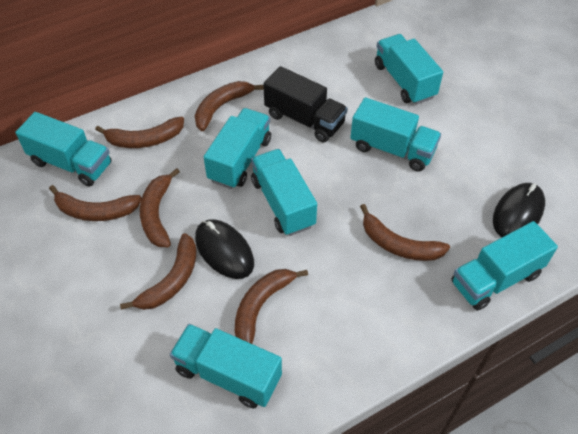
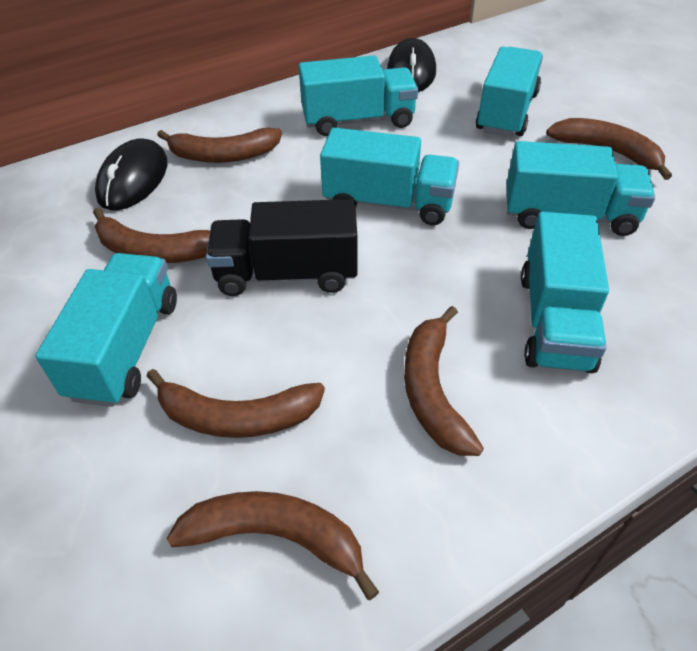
brown banana: [49,185,142,221] [95,117,184,148] [120,233,196,310] [140,168,180,247] [195,81,264,131] [235,269,308,344] [360,204,450,261] = 7 -> [93,208,210,263] [147,369,325,438] [157,128,282,163] [167,491,379,600] [404,306,484,456] [546,118,672,180] = 6
turquoise truck: [15,112,112,187] [170,324,282,409] [204,108,271,189] [251,149,317,236] [350,97,441,172] [375,34,443,104] [451,221,558,311] = 7 -> [35,253,177,407] [299,55,418,136] [320,128,459,225] [476,47,543,137] [507,141,655,236] [521,212,609,373] = 6

